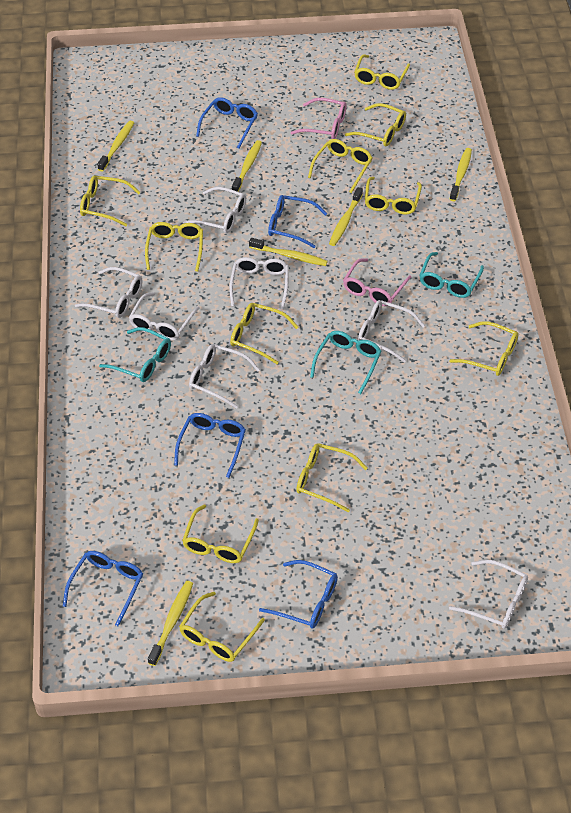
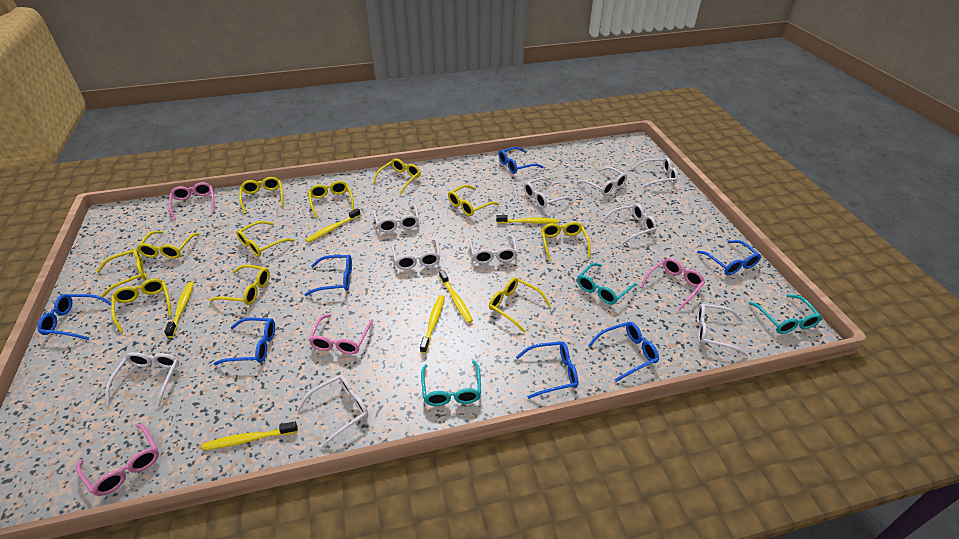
blue glasses: [63,551,143,626] [174,413,246,478] [196,97,258,149] [259,560,338,628] [268,195,327,248] = 5 -> [37,294,111,340] [213,317,275,365] [304,255,352,296] [498,147,543,174] [516,341,578,399] [588,322,659,382] [697,240,761,275] = 7
pink glasses: [290,98,346,139] [343,258,411,306] = 2 -> [76,424,159,496] [168,182,215,220] [309,314,374,354] [640,258,705,310] = 4
white glasses: [75,267,142,318] [129,292,200,340] [183,187,246,233] [189,344,260,409] [229,257,289,309] [358,300,425,362] [449,560,528,629] = 7 -> [106,352,179,408] [297,375,368,449] [373,204,419,233] [392,239,440,270] [469,235,517,264] [524,178,573,208] [576,167,627,195] [601,204,657,244] [632,158,678,188] [697,303,749,356] = 10

